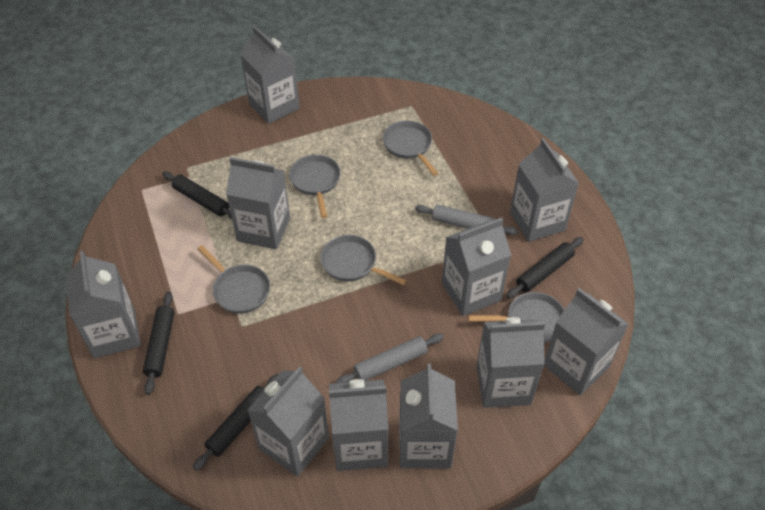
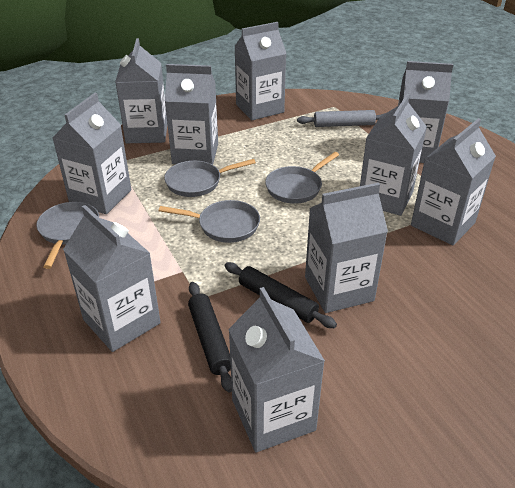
black rolling pin: [143,292,174,395] [162,171,232,219] [193,374,279,471] [506,237,584,298] = 4 -> [188,282,232,393] [225,262,337,328] = 2
grey pan: [197,245,270,314] [289,155,341,218] [321,235,407,285] [383,121,438,176] [468,292,565,343] = 5 -> [37,202,99,269] [159,200,260,243] [164,159,256,197] [265,152,339,204] = 4
grey rolling pin: [336,333,444,383] [415,204,518,235] = 2 -> [297,110,385,127] = 1

